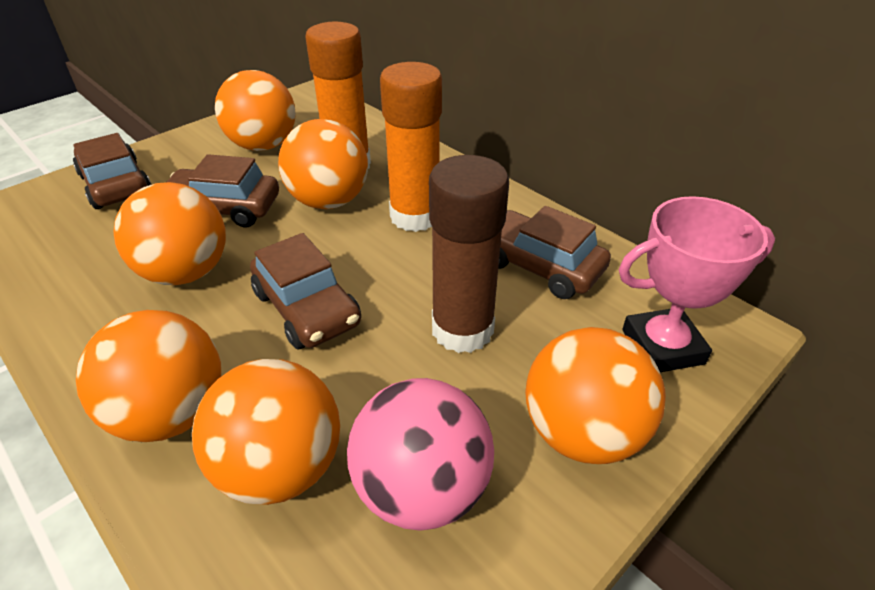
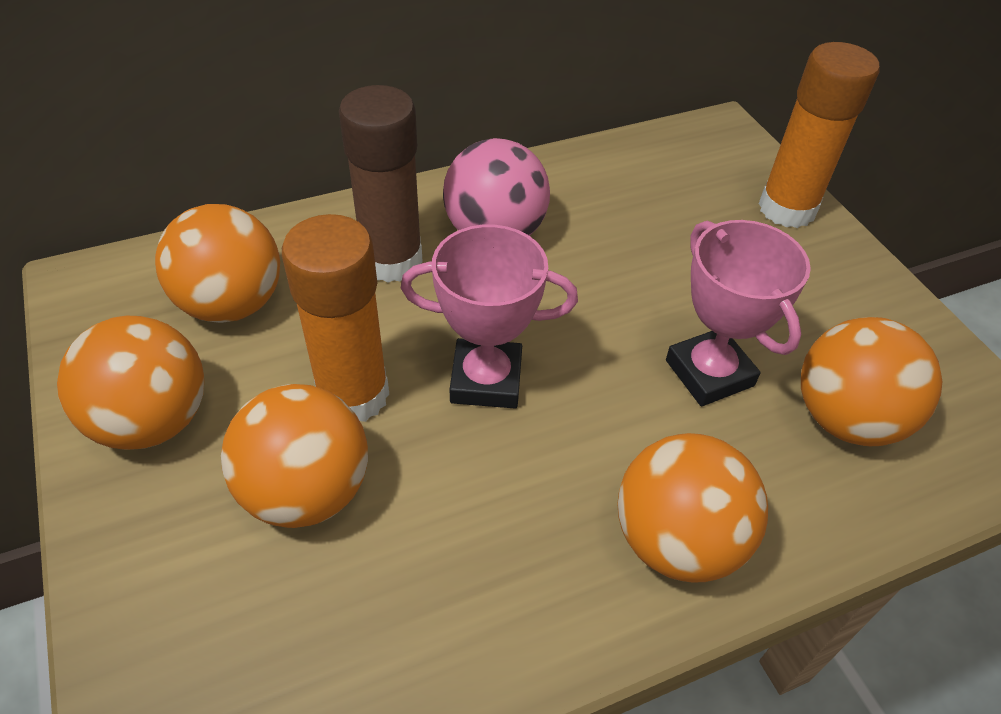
brown car: [73,133,152,209] [167,154,279,228] [250,233,361,350] [498,206,611,299] = 4 -> none = 0
orange ball: [76,310,221,442] [114,182,226,285] [192,359,340,505] [215,70,296,151] [278,119,368,209] [525,327,666,464] = 6 -> [57,315,204,450] [155,204,280,323] [221,384,368,528] [617,433,768,583] [801,317,942,446] = 5
pink trophy: [619,196,775,372] = 1 -> [401,225,578,408] [666,220,811,407] = 2

